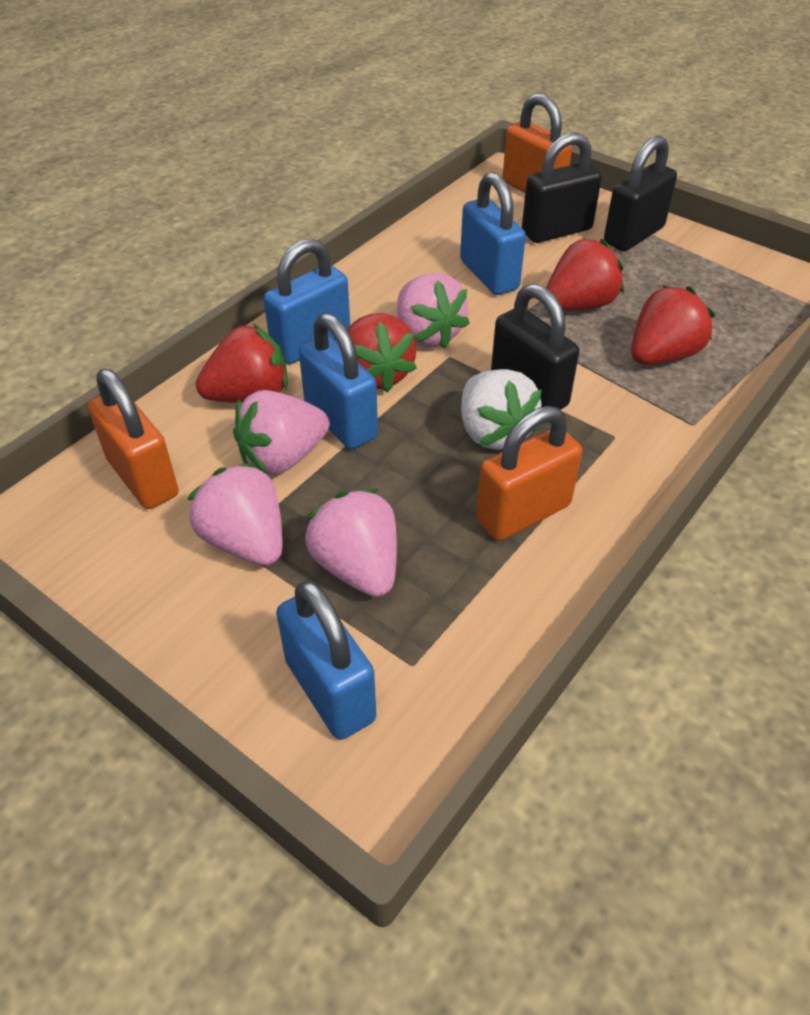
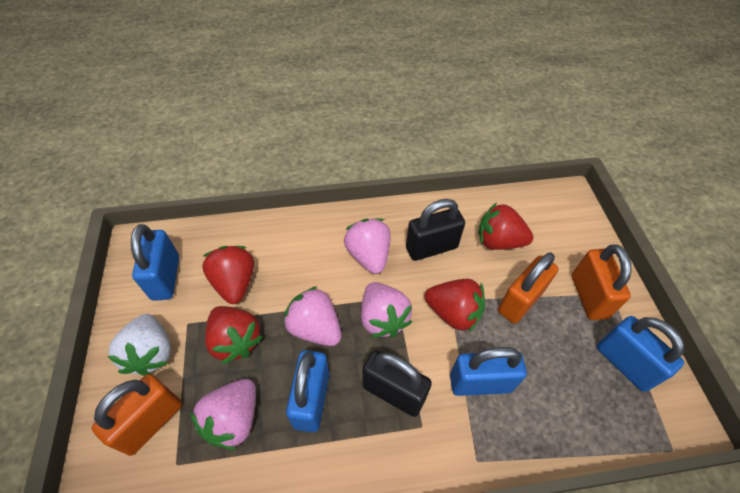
black padlock: [491,284,579,410] [522,133,602,243] [604,136,677,251] = 3 -> [362,350,432,417] [406,199,465,261] = 2

